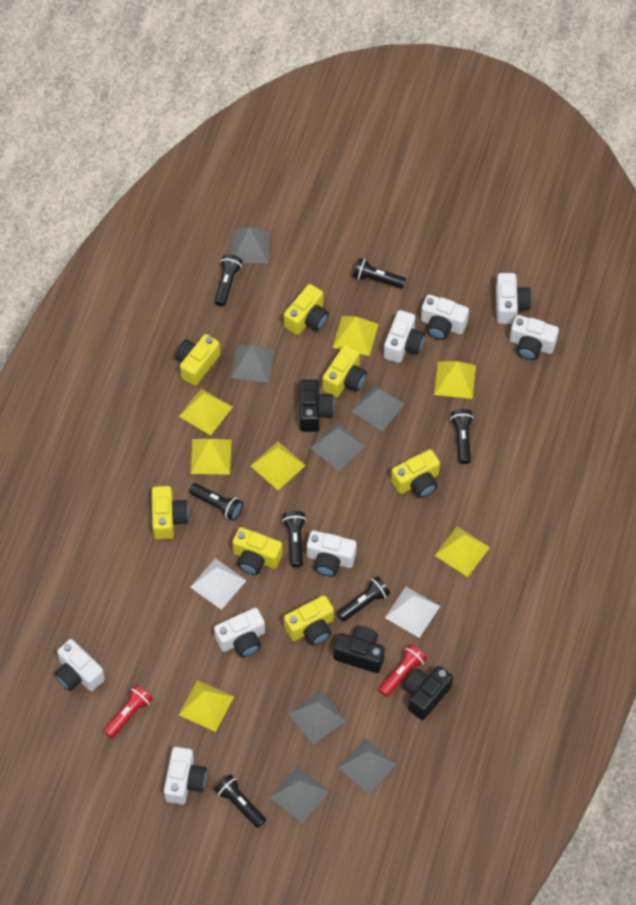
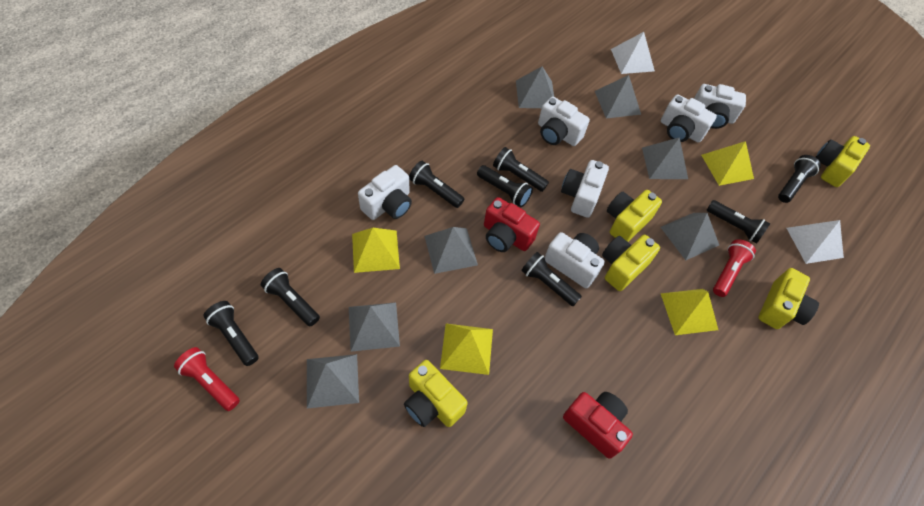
black camera: [299,380,334,432] [333,626,385,673] [403,666,453,720] = 3 -> none = 0
black flashlight: [189,483,243,521] [214,254,242,307] [214,774,266,828] [282,511,306,567] [337,576,390,622] [353,258,406,289] [450,409,473,464] = 7 -> [203,301,259,366] [261,268,320,326] [409,161,464,208] [477,165,533,207] [493,147,549,192] [521,252,582,306] [707,200,770,244] [778,155,821,203] = 8
red camera: none = 0 -> [484,197,540,252] [563,392,633,459] = 2
white camera: [55,639,105,691] [164,747,207,804] [214,608,265,657] [307,531,357,577] [384,310,425,363] [421,294,469,340] [496,273,531,324] [510,315,559,360] = 8 -> [358,165,412,220] [538,97,590,146] [545,232,605,288] [561,160,609,218] [661,94,717,143] [694,84,746,129] = 6
yellow camera: [152,486,189,540] [175,334,220,386] [232,527,283,575] [284,284,329,335] [284,595,334,645] [322,345,367,397] [391,449,440,498] = 7 -> [404,360,468,427] [602,235,660,291] [607,190,662,242] [758,268,819,329] [816,136,870,187] = 5
yellow pyramid: [179,388,233,435] [179,680,234,732] [191,439,231,475] [251,441,306,490] [333,316,379,356] [434,361,476,399] [434,526,490,577] = 7 -> [352,228,400,273] [440,324,493,375] [661,289,718,335] [701,141,754,186] = 4

